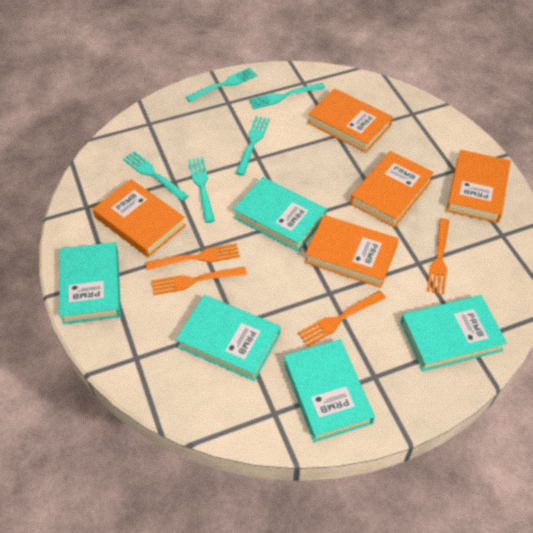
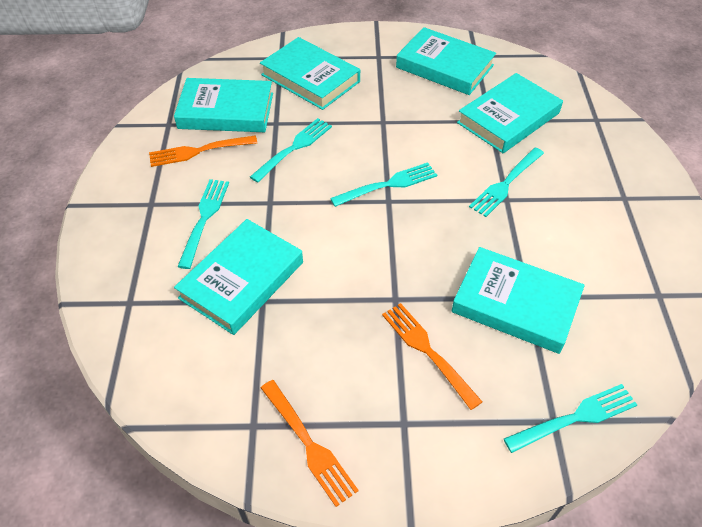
orange book: [93,179,186,257] [305,215,399,288] [308,88,393,153] [350,151,434,228] [446,150,511,223] = 5 -> none = 0
orange fork: [146,243,240,270] [151,267,247,295] [298,291,386,347] [427,218,449,295] = 4 -> [149,135,257,167] [261,380,359,507] [382,303,482,410] = 3
turquoise book: [59,242,121,324] [176,295,280,381] [233,177,327,252] [284,339,375,442] [400,295,507,372] = 5 -> [174,78,273,132] [174,219,303,335] [260,37,360,110] [396,27,496,95] [451,247,585,354] [457,73,563,153] = 6

